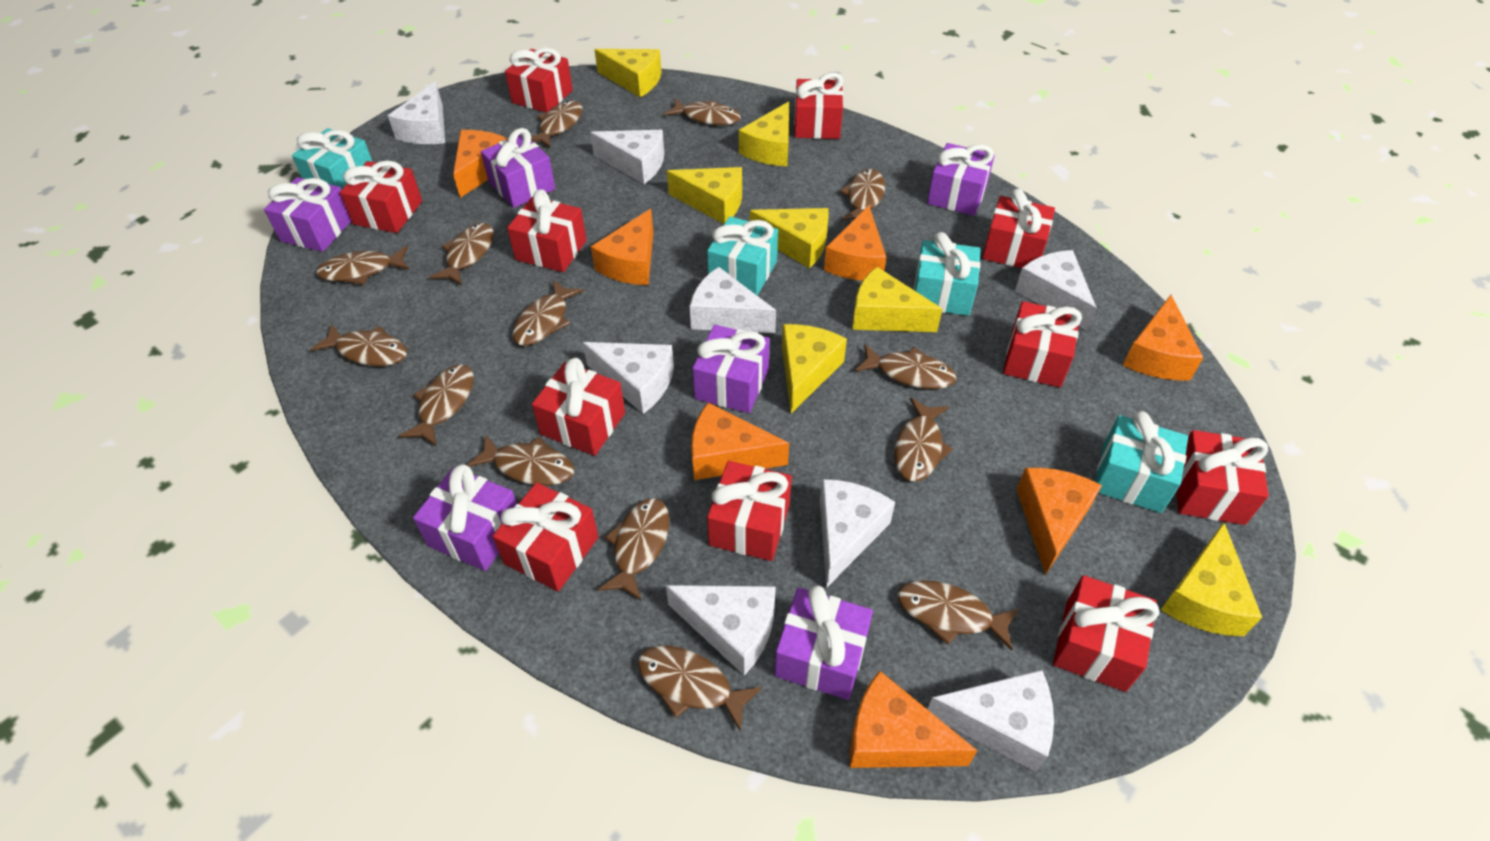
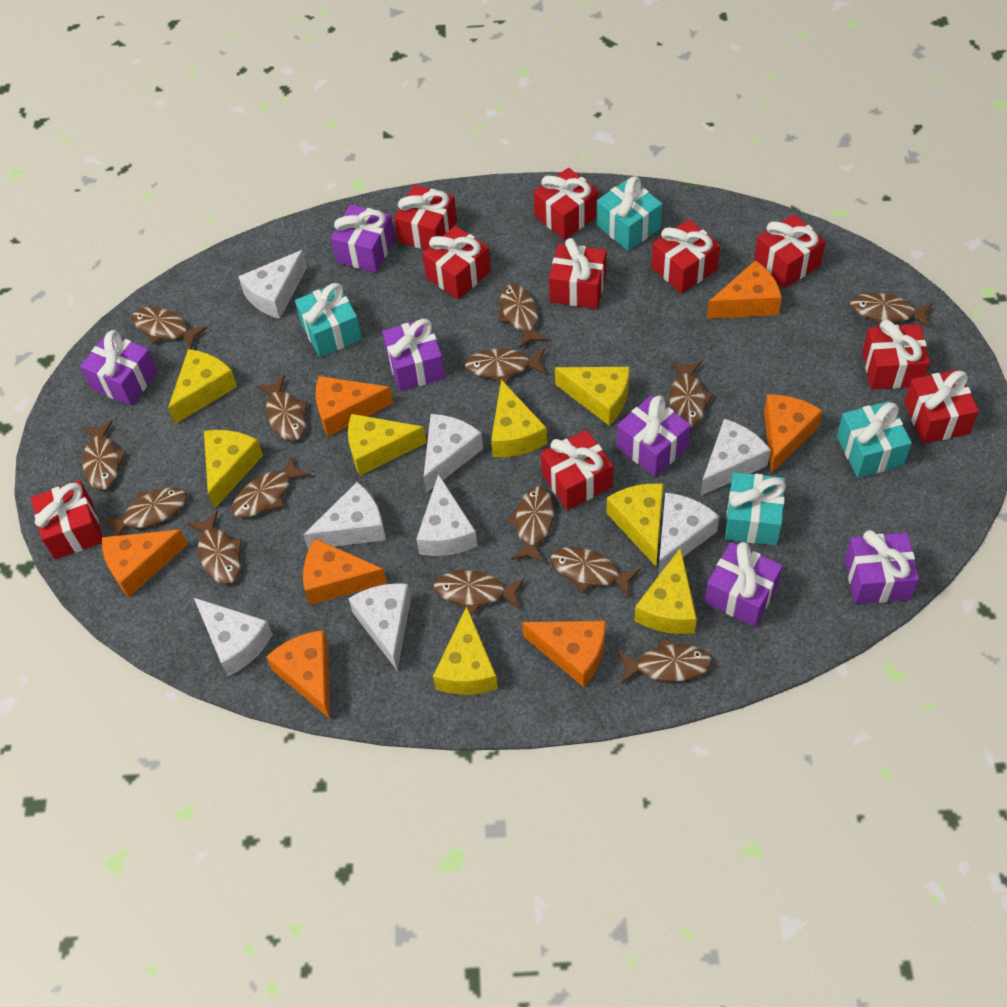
red gift: [340,160,422,233] [493,482,599,591] [505,48,573,113] [507,189,586,272] [532,358,625,456] [707,461,792,561] [794,73,843,139] [982,189,1055,268] [1003,301,1082,387] [1053,575,1160,692] [1176,430,1269,525] = 11 -> [31,480,102,559] [394,185,457,250] [422,226,491,300] [534,168,599,240] [541,430,613,510] [549,238,606,309] [651,219,720,294] [754,214,826,288] [862,319,930,389] [904,370,979,444] = 10
yellow cheese: [594,49,662,97] [667,167,742,224] [739,101,789,166] [750,208,829,268] [782,324,847,413] [852,267,942,332] [1161,522,1262,636] = 7 -> [168,349,237,424] [204,430,263,509] [348,414,426,476] [433,606,498,695] [491,380,547,457] [555,367,630,425] [607,483,664,566] [634,547,697,634] = 8

